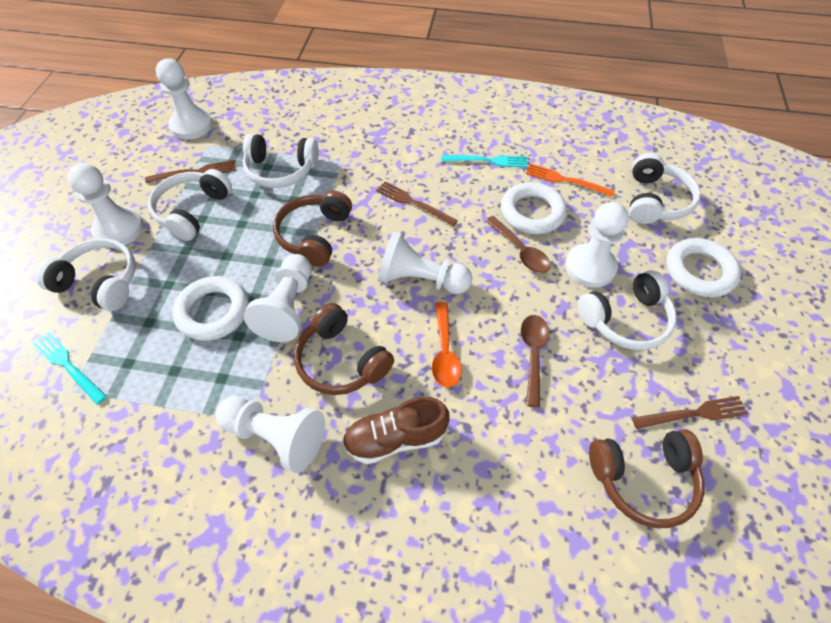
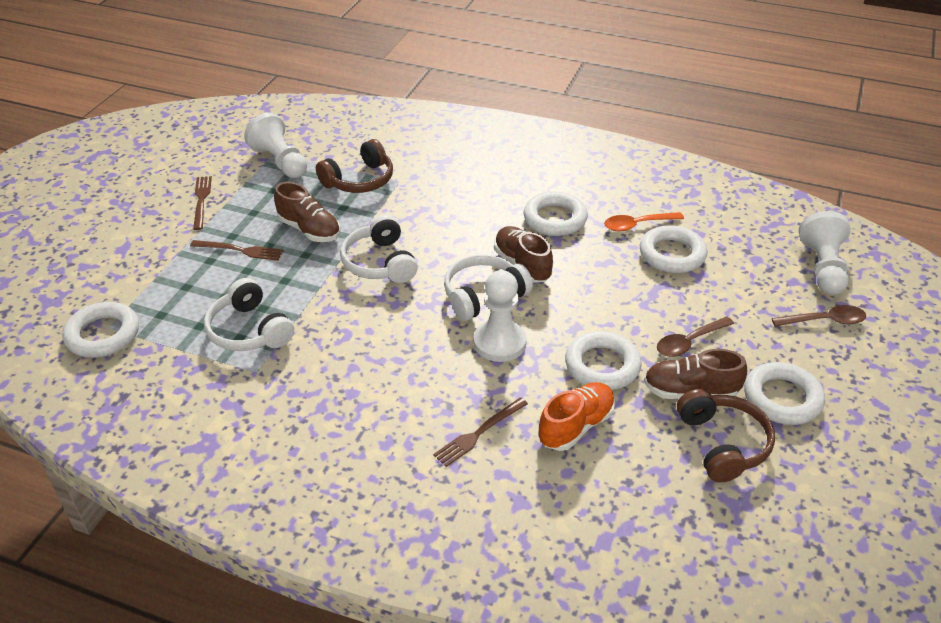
brown headphones: [273,190,352,267] [294,303,394,395] [589,429,704,528] = 3 -> [316,139,393,193] [677,389,775,483] = 2
brown shoe: [342,396,450,464] = 1 -> [274,182,341,242] [494,226,553,283] [644,349,747,399] = 3
orange fork: [526,163,615,197] = 1 -> none = 0
orange shoe: none = 0 -> [538,382,615,451] = 1
turquoise fork: [32,332,107,405] [441,155,528,167] = 2 -> none = 0
white headphones: [36,238,136,311] [148,169,232,241] [243,134,319,188] [577,270,677,350] [629,153,701,224] = 5 -> [204,278,294,351] [340,215,418,283] [444,255,533,321] = 3
white pawn: [67,163,144,245] [156,59,213,140] [216,396,325,473] [244,254,312,342] [378,231,472,294] [565,202,629,288] = 6 -> [244,112,307,178] [474,270,527,362] [799,211,851,295] = 3
white ring: [173,276,249,341] [501,182,567,234] [666,238,741,298] = 3 -> [62,302,139,358] [523,191,588,236] [565,331,642,390] [640,225,707,273] [744,362,825,425] = 5

